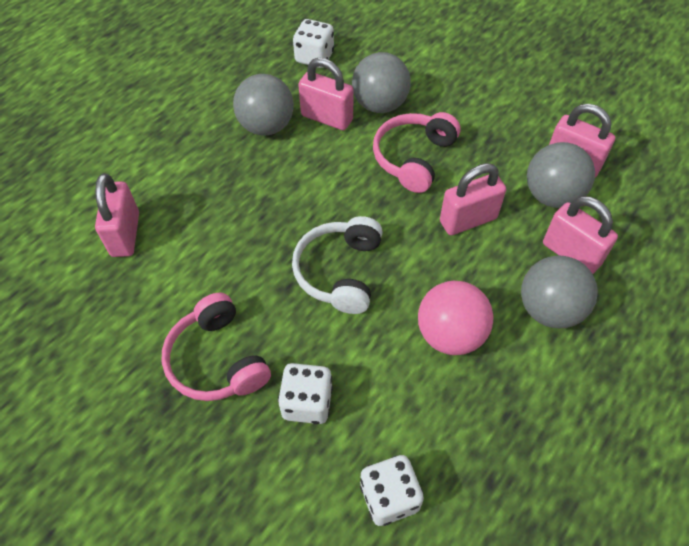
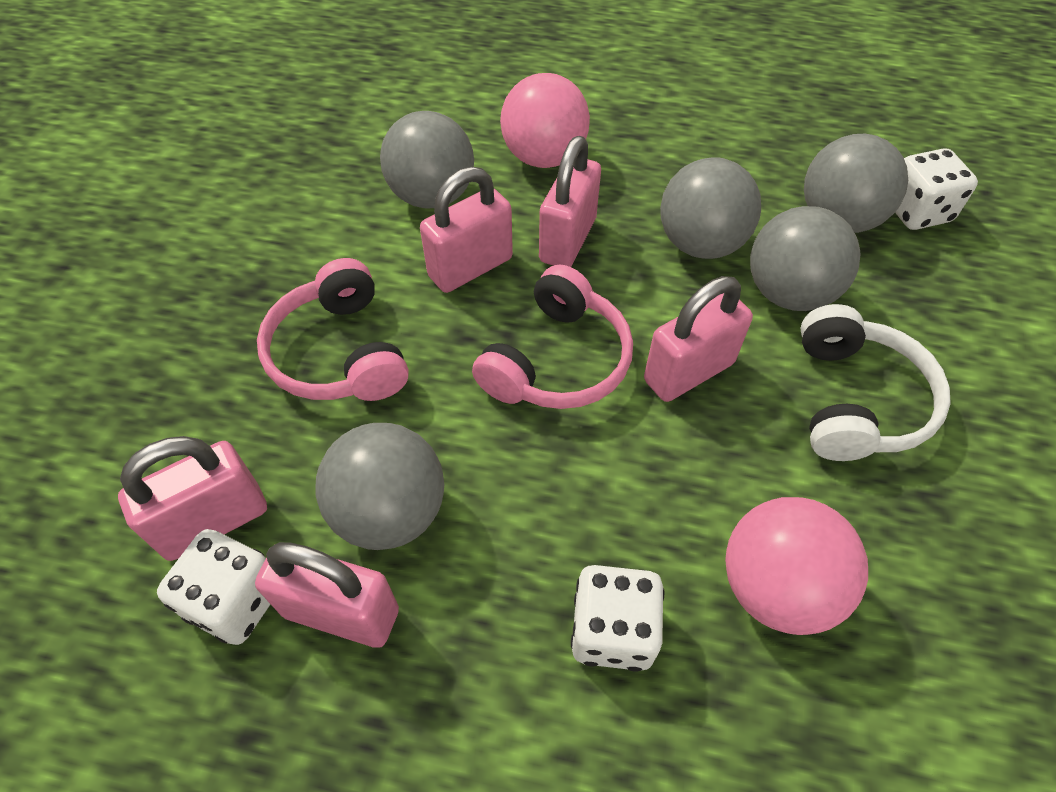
grey ball: [233,74,294,136] [352,52,410,113] [521,255,598,328] [527,142,595,208] = 4 -> [316,423,445,550] [380,111,474,209] [660,157,761,259] [750,206,860,311] [804,134,908,233] = 5
pink ball: [418,281,493,355] = 1 -> [500,73,590,168] [725,497,868,635] = 2

